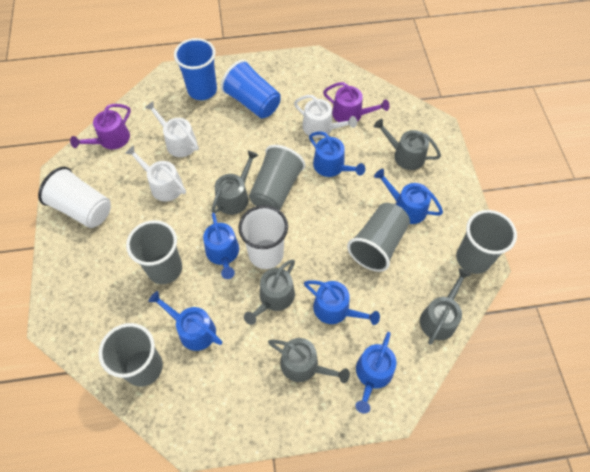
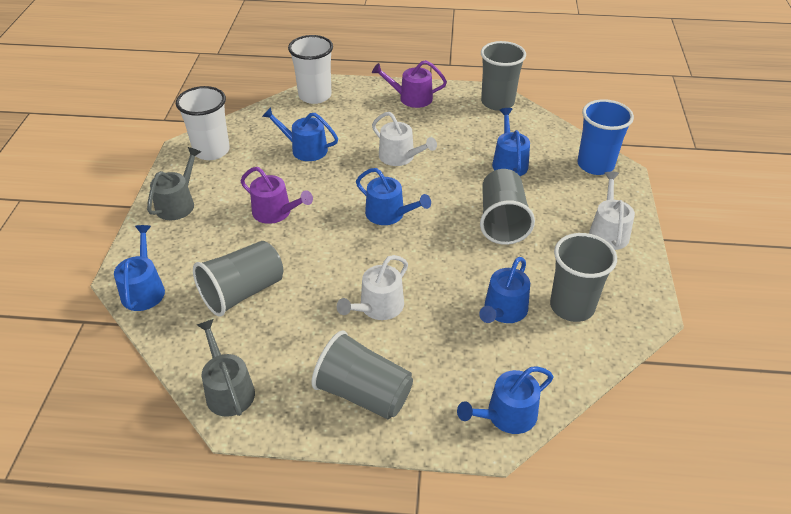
blue cup: [174,38,217,100] [221,60,281,118] = 2 -> [577,99,634,175] = 1
grey watering can: [212,151,259,215] [244,260,295,325] [268,338,350,383] [374,119,441,170] [420,268,471,345] = 5 -> [147,147,201,220] [197,319,255,417] = 2

